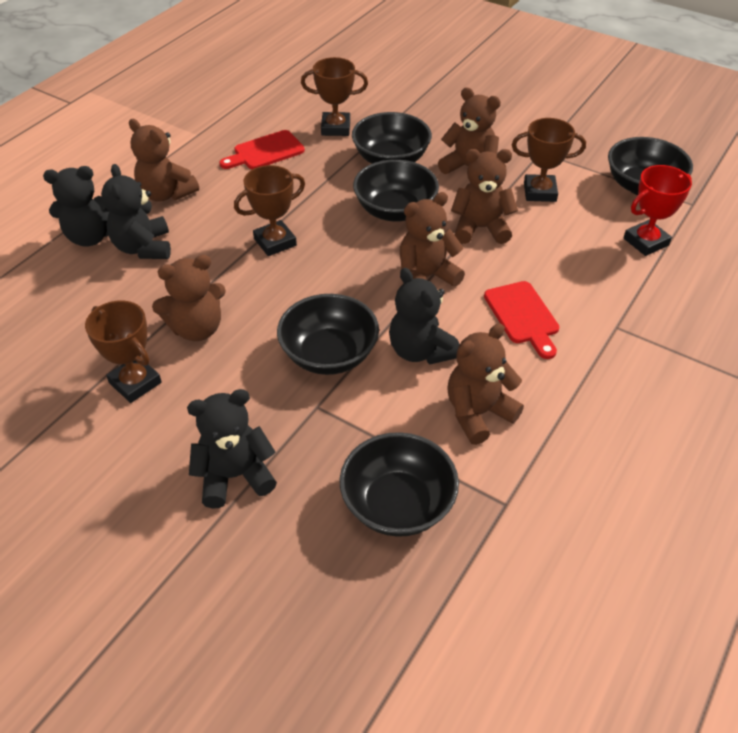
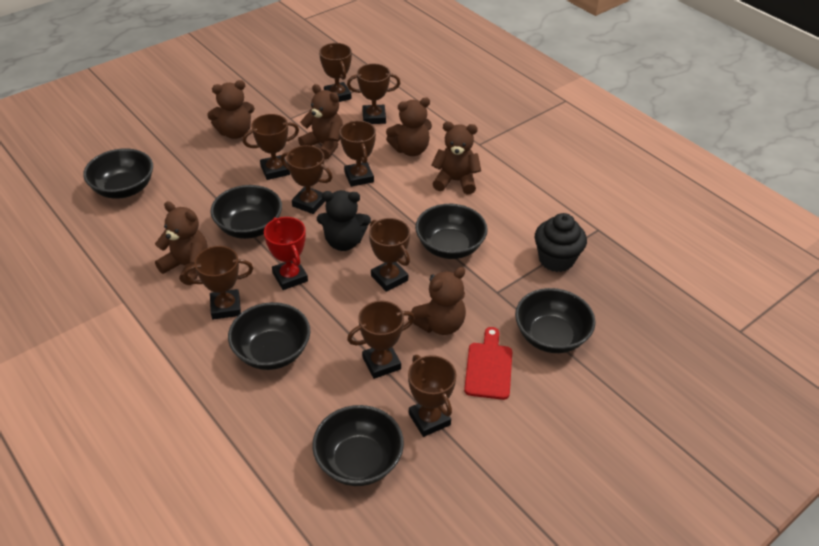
black bowl: [277,294,379,375] [340,432,459,537] [352,112,432,164] [353,159,439,222] [608,137,693,195] = 5 -> [83,148,153,199] [210,185,282,239] [228,302,310,370] [312,405,404,486] [415,204,488,259] [515,288,596,353] = 6
black cupcake: none = 0 -> [535,213,587,272] = 1
black teddy bear: [43,166,110,247] [101,164,171,259] [187,389,277,508] [389,268,460,364] = 4 -> [317,190,371,251] = 1
brown trophy: [85,300,162,403] [234,165,305,256] [301,57,368,136] [512,118,586,202] = 4 -> [184,246,253,319] [243,114,299,180] [281,145,332,214] [319,43,352,102] [339,121,376,187] [347,64,400,124] [347,301,415,379] [369,218,410,292] [408,355,456,437] = 9
red cutting board: [219,130,305,169] [484,281,559,359] = 2 -> [464,327,512,400] = 1

